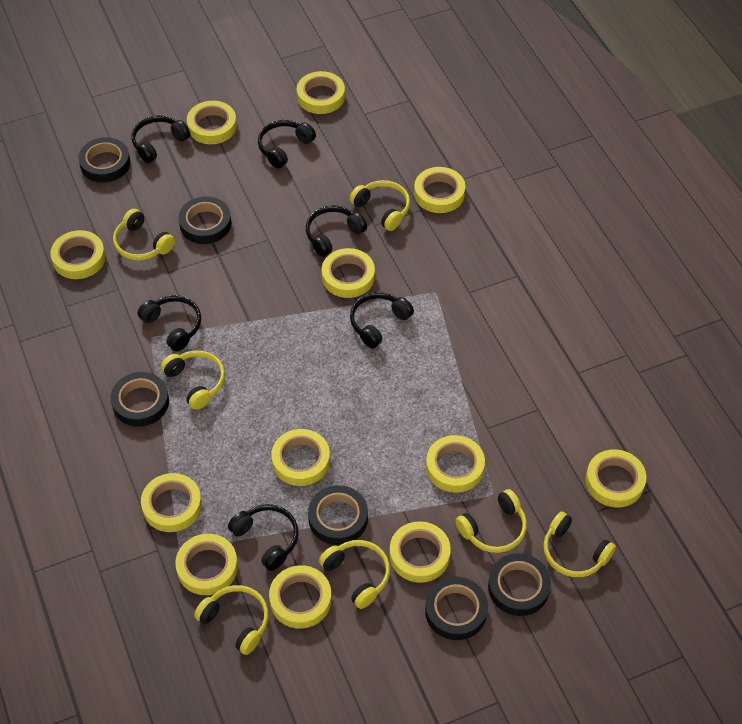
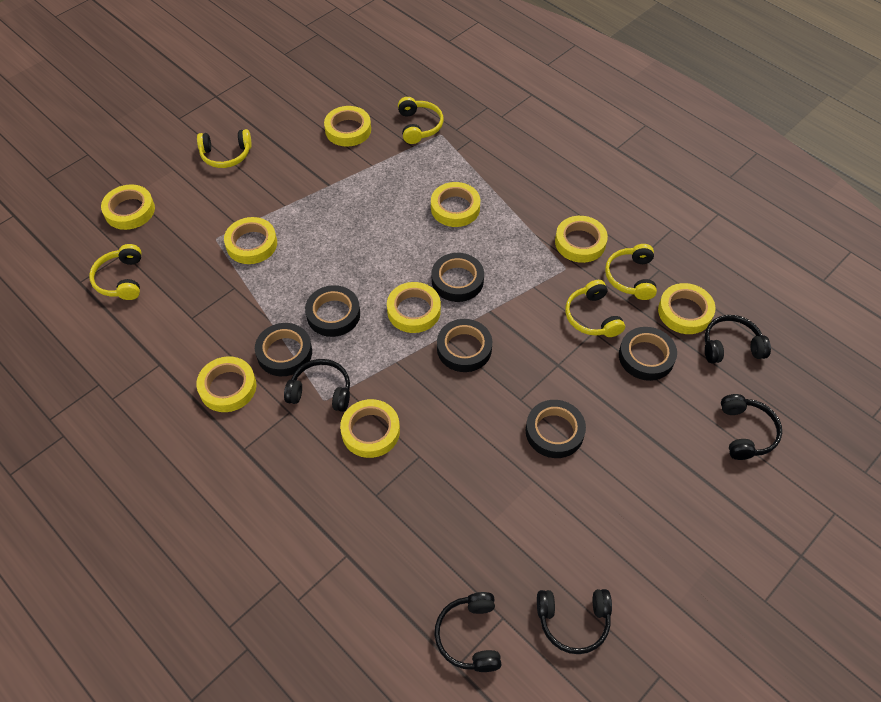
black headphones: [131,115,190,163] [138,295,201,351] [228,504,299,571] [258,120,316,168] [306,205,367,257] [350,292,414,348] = 6 -> [284,359,350,412] [435,592,501,672] [537,589,612,654] [704,315,771,363] [721,394,782,460] = 5
yellow headphones: [113,209,175,261] [161,350,225,410] [194,585,269,655] [319,540,390,609] [350,180,410,231] [455,489,527,553] [543,511,616,577] = 7 -> [89,244,142,300] [197,129,252,168] [398,97,444,144] [565,280,625,337] [605,244,657,300] = 5
yellow tape: [50,230,105,279] [141,473,202,532] [175,534,238,595] [187,101,237,144] [269,565,332,629] [271,429,330,486] [297,71,345,114] [322,248,375,298] [389,521,451,583] [414,167,465,213] [426,435,485,493] [585,449,646,507] = 12 -> [101,184,155,230] [196,356,256,412] [224,217,277,264] [324,106,371,147] [340,399,400,458] [387,282,441,333] [431,182,480,227] [555,216,608,263] [658,283,716,334] = 9

